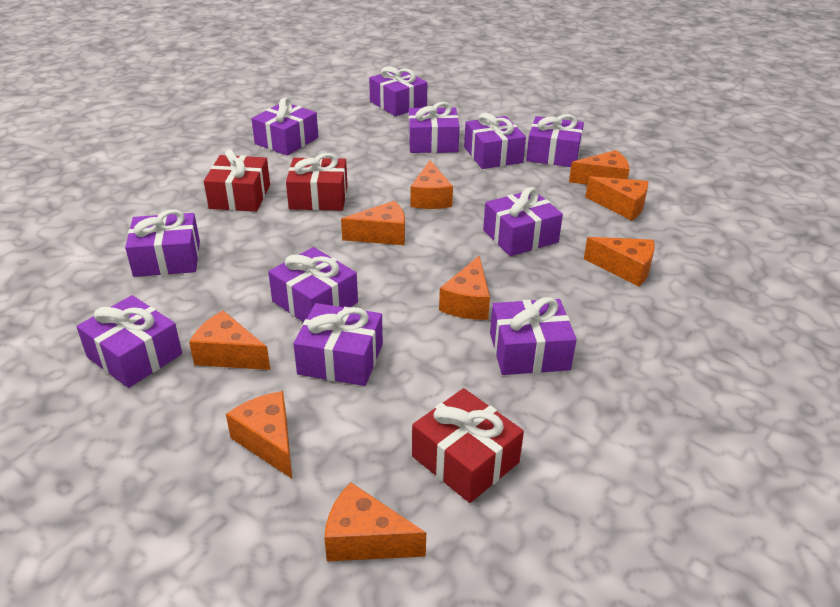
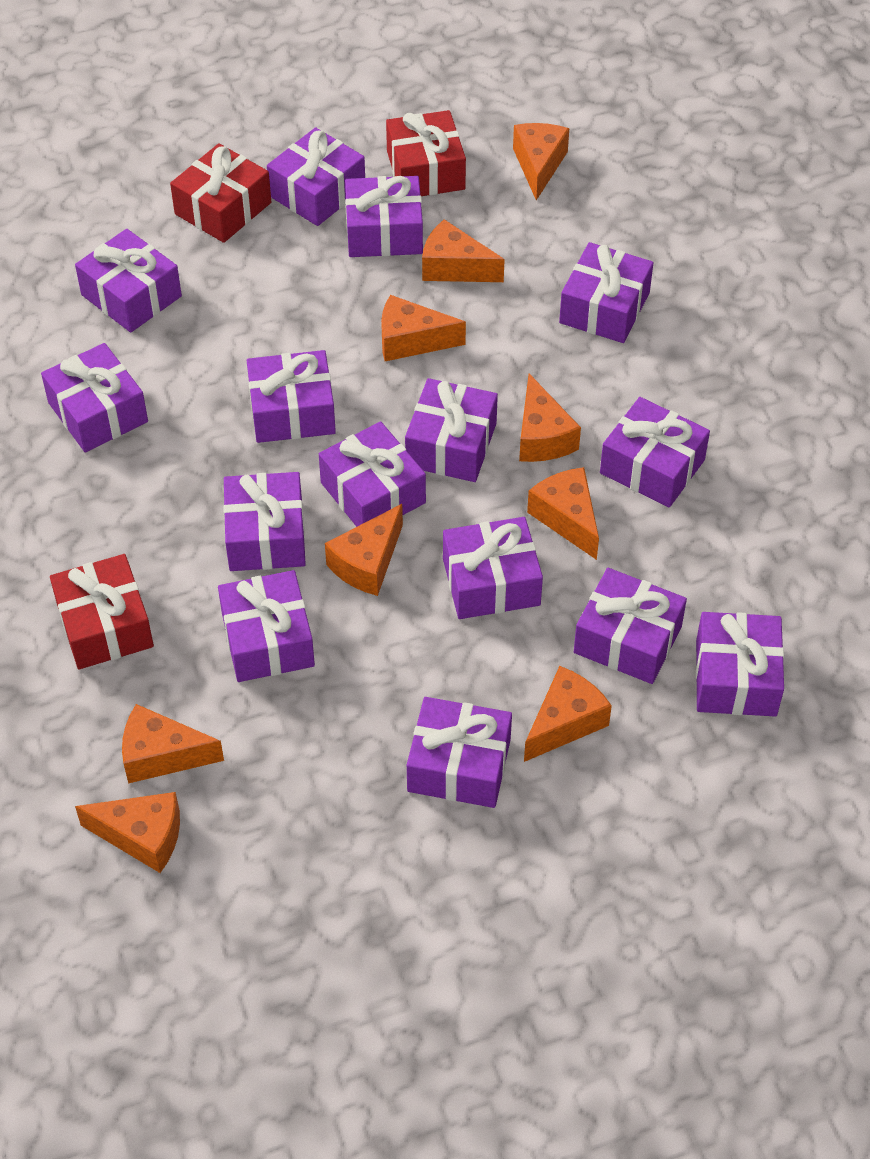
purple gift: [77,295,182,388] [125,209,200,277] [251,97,318,156] [268,247,358,322] [293,303,383,386] [369,66,427,116] [409,102,460,153] [464,113,526,169] [483,187,563,256] [490,297,577,375] [526,114,584,167] = 11 -> [41,343,148,452] [75,229,182,332] [218,570,315,682] [223,472,306,571] [247,350,336,443] [267,127,365,226] [319,422,426,527] [345,176,423,257] [405,378,498,482] [407,697,512,808] [443,517,543,619] [559,242,653,343] [574,568,687,684] [600,397,710,508] [696,612,784,717] = 15

